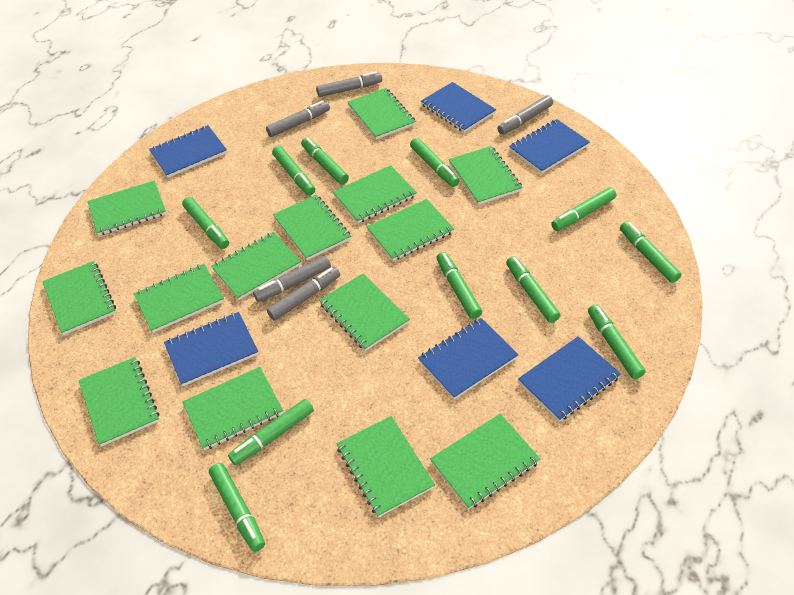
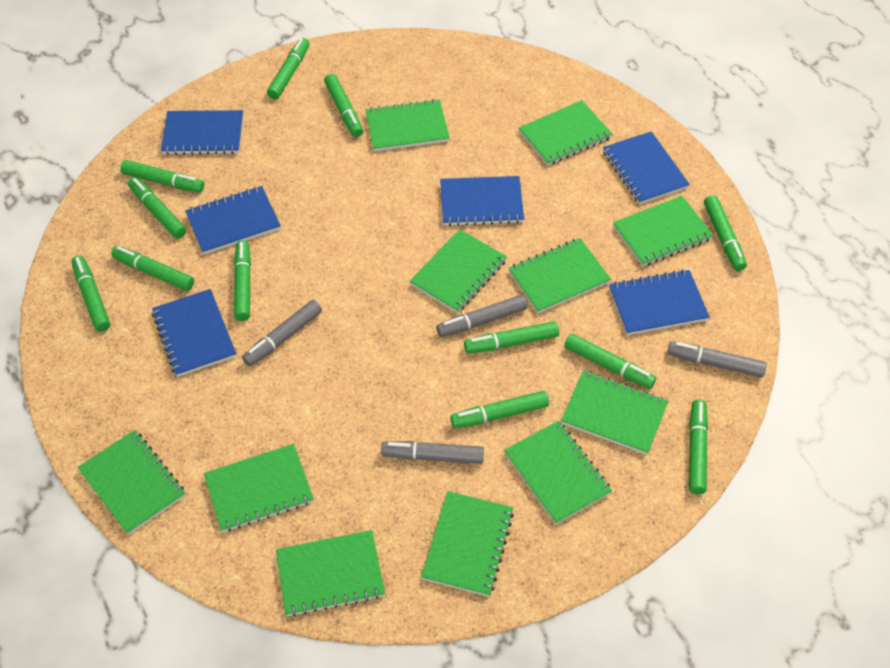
green marker: [182,197,229,249] [209,463,265,552] [228,399,314,465] [272,146,315,195] [301,137,349,184] [410,138,459,187] [436,252,482,319] [506,256,561,323] [551,187,616,231] [588,304,646,379] [620,221,682,283] = 11 -> [72,255,110,332] [111,246,194,291] [120,160,204,193] [128,177,186,239] [234,240,251,321] [267,38,310,99] [324,74,363,137] [451,391,549,428] [464,321,559,354] [564,334,656,389] [689,400,708,494] [704,195,747,271] = 12
green notebook: [42,261,116,335] [78,357,159,447] [87,181,166,236] [134,264,224,333] [182,367,283,450] [211,232,301,300] [273,195,351,260] [319,274,410,351] [333,165,417,223] [336,416,435,517] [348,88,416,139] [366,199,454,261] [430,414,541,509] [449,146,523,205] = 14 -> [78,430,185,535] [204,444,314,532] [276,530,385,617] [365,99,450,152] [410,229,507,313] [421,491,514,597] [504,421,612,524] [508,238,611,313] [519,100,612,166] [561,371,668,455] [613,196,713,266] = 11
grey marker: [253,256,331,302] [266,100,330,137] [267,267,340,321] [316,71,382,97] [498,95,553,135] = 5 -> [242,300,322,366] [381,441,484,464] [436,295,527,337] [667,341,767,377] = 4

